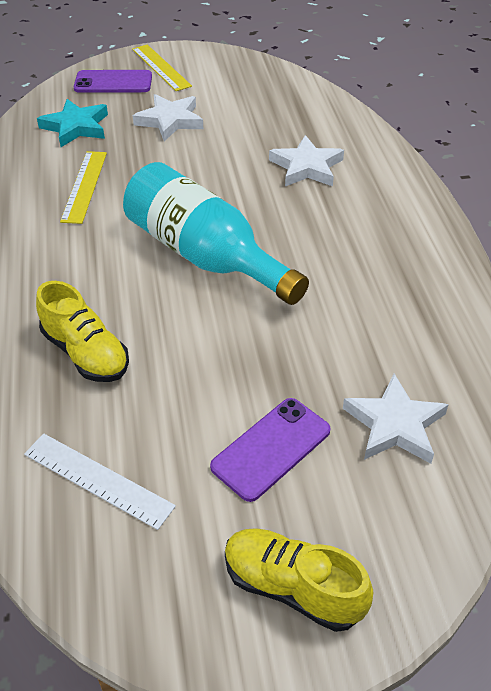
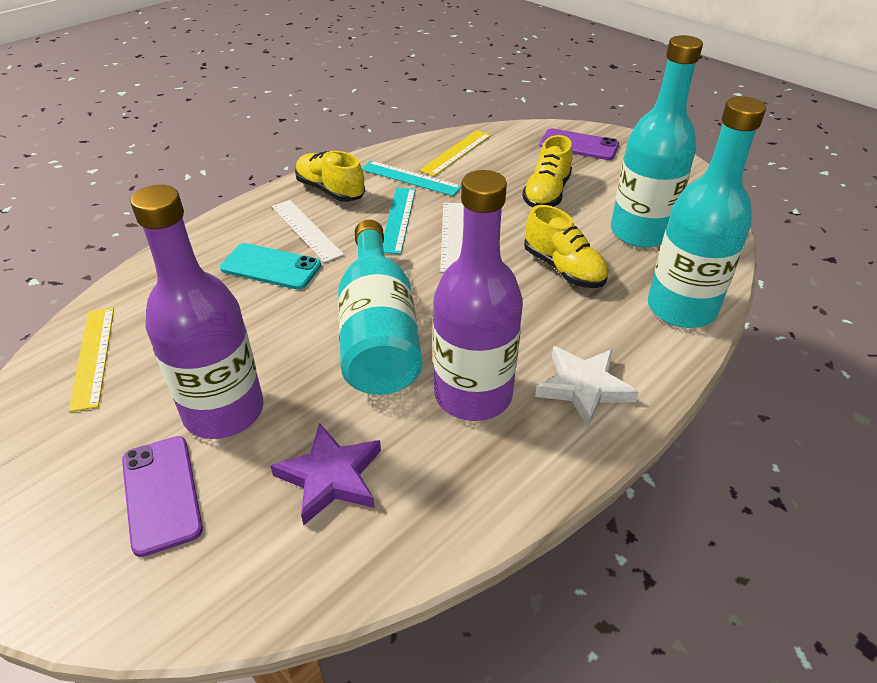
purple bottle: none = 0 -> [130,185,264,439] [433,170,523,421] = 2
purple star: none = 0 -> [270,423,381,525] = 1
turquoise bottle: [123,162,309,305] = 1 -> [338,220,422,395] [611,35,703,248] [648,96,766,328] = 3
turquoise phone: none = 0 -> [220,243,321,290] = 1
turquoise ruler: none = 0 -> [362,161,461,196] [383,188,416,254] = 2
turquoise star: [37,99,108,147] = 1 -> none = 0
white ruler: [24,433,176,530] = 1 -> [272,200,344,263] [440,203,464,272] = 2
white star: [133,94,203,141] [269,135,344,186] [343,374,449,464] = 3 -> [535,346,639,427] = 1
yellow shoe: [36,281,129,382] [225,528,373,632] = 2 -> [295,151,365,202] [522,135,573,207] [524,205,608,288] = 3

